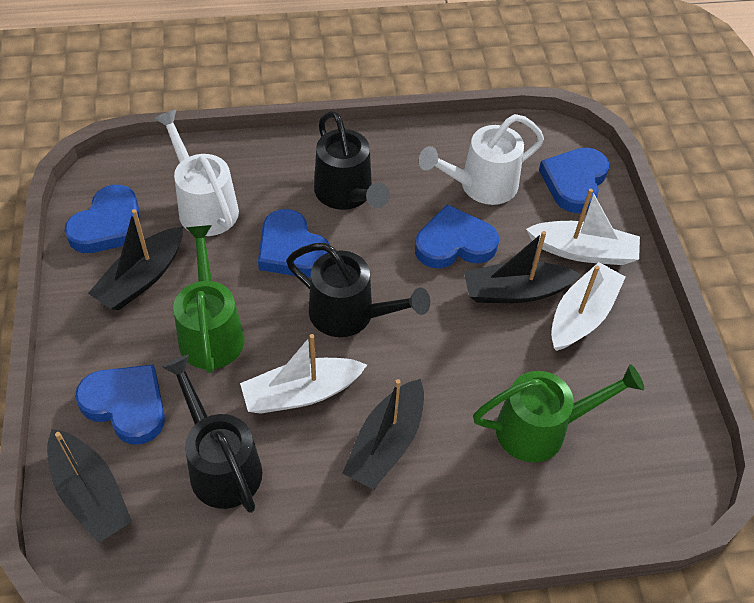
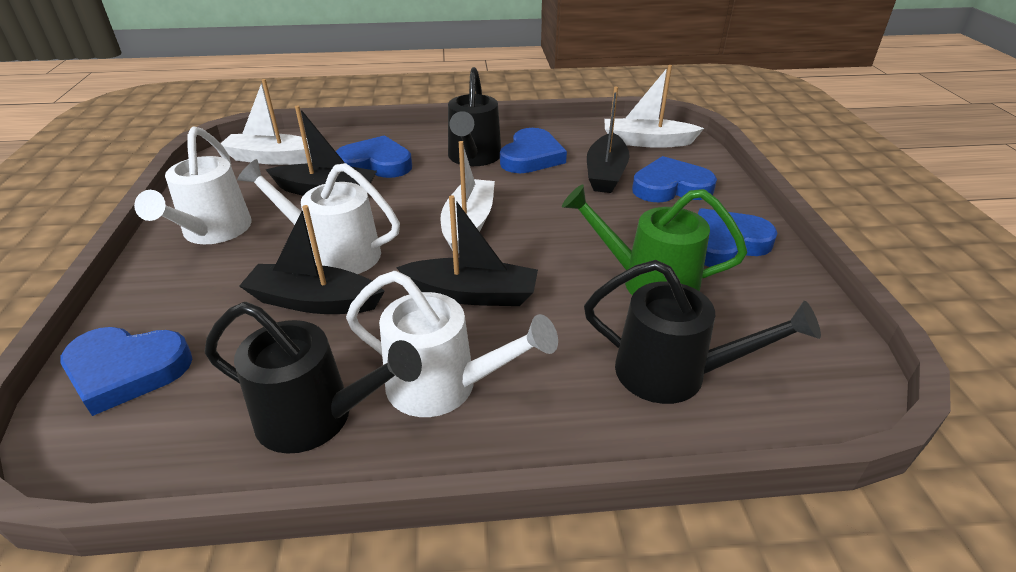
green watering can: [173,225,245,373] [473,364,644,462] = 2 -> [562,184,747,296] = 1
white watering can: [154,109,239,236] [419,114,544,205] = 2 -> [134,127,252,244] [237,159,400,274] [346,271,558,417] = 3

